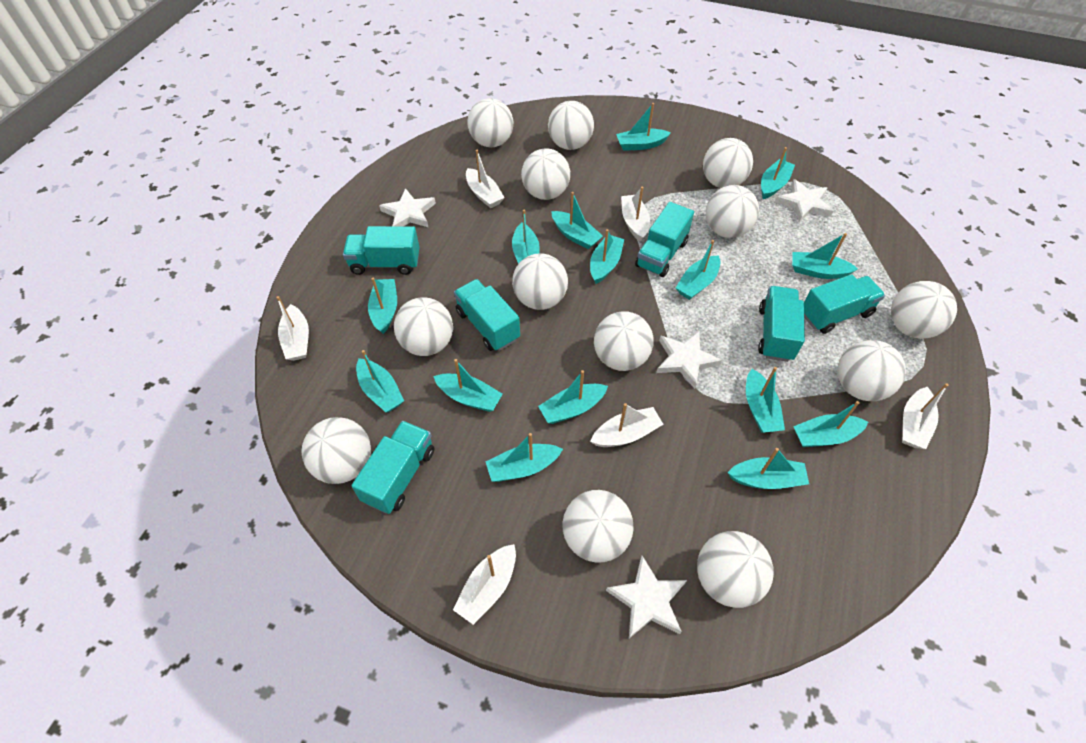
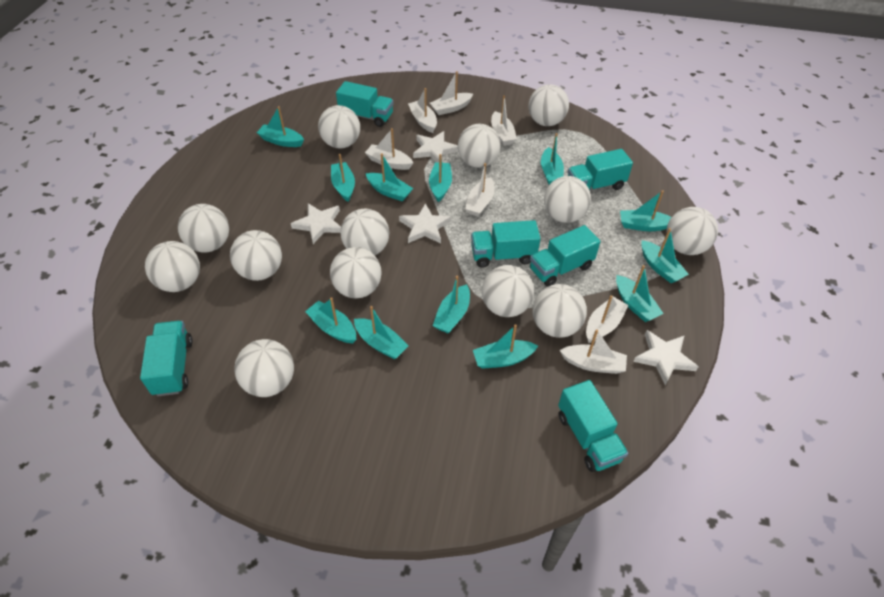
turquoise boat: [356,350,404,412] [368,278,397,334] [433,359,503,412] [485,433,563,482] [512,209,540,264] [538,370,608,424] [551,192,603,249] [590,229,624,284] [616,103,671,151] [676,240,720,300] [727,448,809,489] [746,367,785,433] [761,147,795,199] [792,233,858,279] [793,401,868,447] = 15 -> [257,106,304,147] [305,297,356,343] [331,154,355,202] [354,306,409,359] [365,153,413,201] [429,154,452,202] [433,276,470,334] [473,324,538,369] [541,133,564,185] [616,265,664,322] [620,190,671,231] [641,228,689,283] = 12
white boat: [276,296,309,361] [453,544,516,625] [466,150,505,208] [590,403,664,447] [621,187,650,242] [902,383,949,449] = 6 -> [365,128,413,170] [408,88,437,133] [430,71,473,115] [465,163,495,217] [491,95,517,146] [560,329,627,374] [586,295,629,343] = 7

